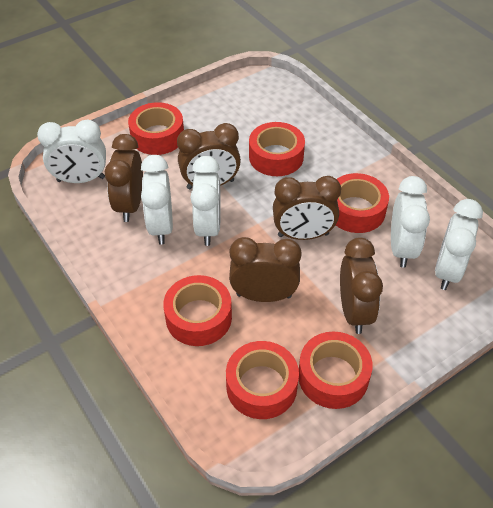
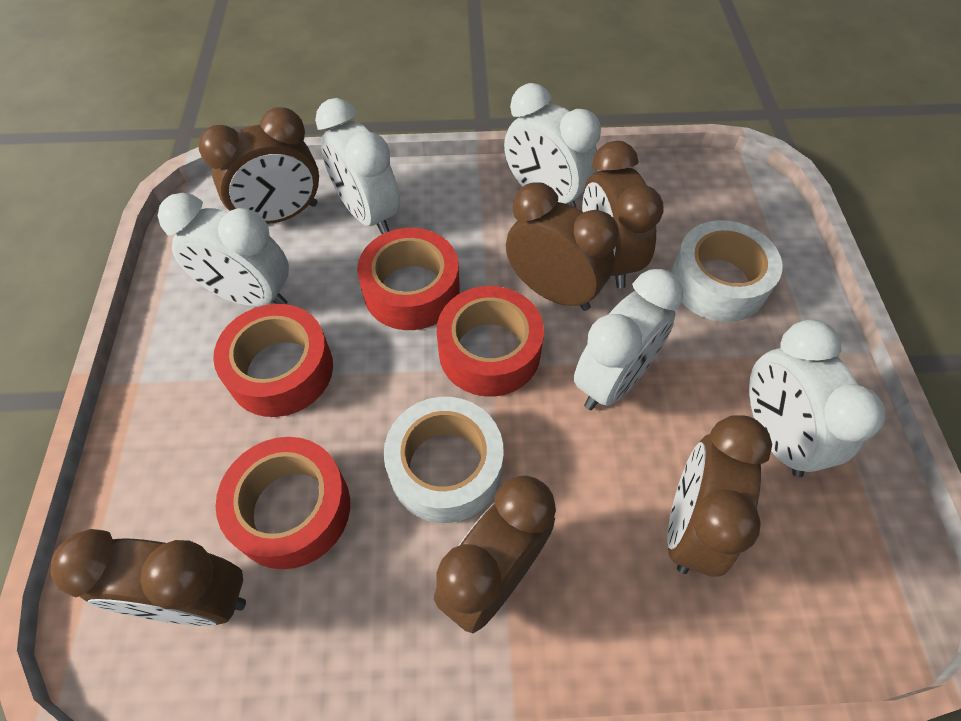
brown clock: [105,134,143,222] [177,123,241,189] [229,237,302,302] [273,176,341,240] [340,237,383,334] = 5 -> [51,529,246,626] [198,107,319,224] [434,476,556,633] [506,182,619,311] [582,141,664,288] [667,415,772,577] = 6
red tape: [128,102,184,155] [163,275,232,346] [226,341,299,419] [249,122,305,176] [299,332,373,409] [336,173,389,233] = 6 -> [213,304,333,417] [216,437,350,569] [357,228,460,330] [436,286,544,397] = 4
white tape: none = 0 -> [384,397,504,523] [671,220,783,322] = 2

